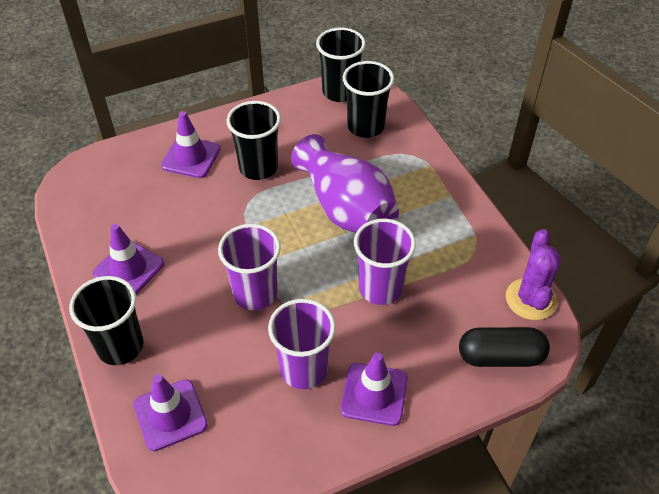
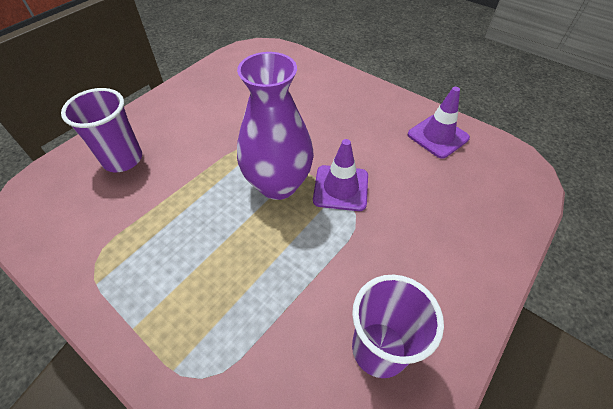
black capsule: [459,327,550,367] = 1 -> none = 0
black cup: [69,276,144,365] [226,101,281,180] [316,27,366,102] [343,61,394,138] = 4 -> none = 0
purple cactus: [506,229,562,320] = 1 -> none = 0
purple cup: [218,224,281,310] [268,299,336,389] [354,219,416,305] = 3 -> [61,88,142,172] [352,274,444,378] = 2
purple traffic cone: [93,224,164,294] [134,374,208,451] [161,111,221,178] [340,353,408,426] = 4 -> [313,139,368,211] [408,87,470,159] = 2

